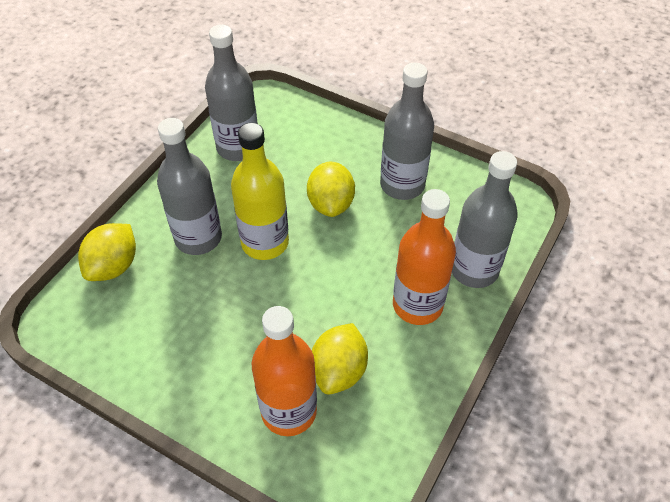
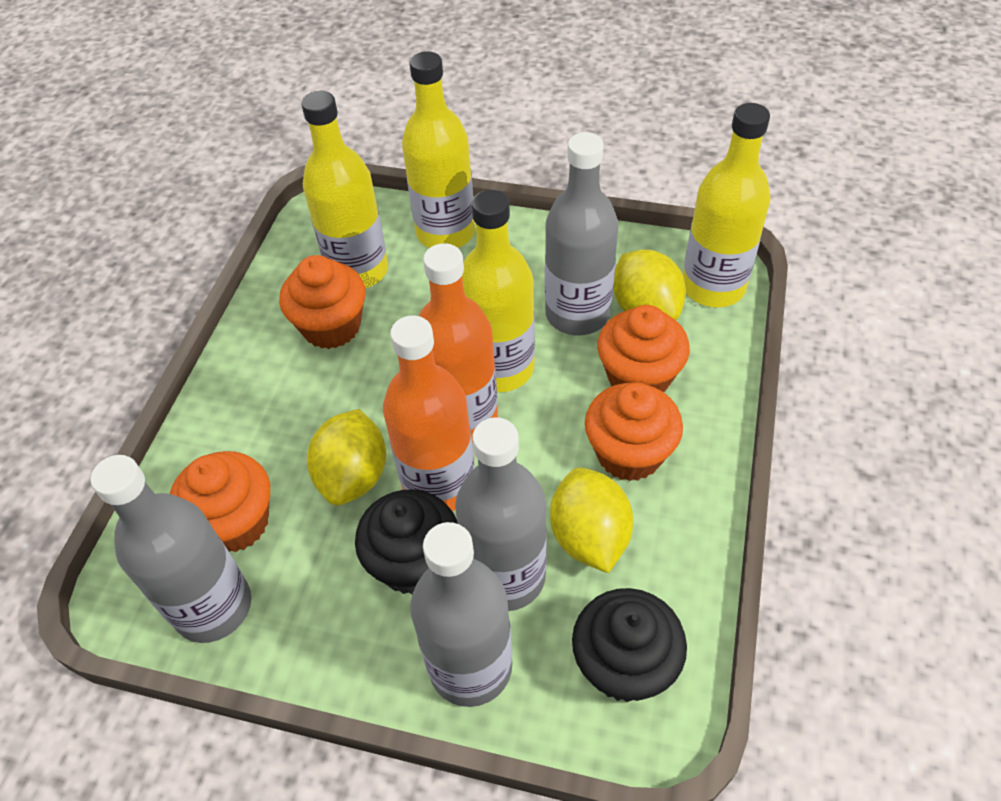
black cupcake: none = 0 -> [355,489,458,594] [572,588,687,702] = 2
orange cupcake: none = 0 -> [170,451,270,552] [279,255,366,349] [585,382,683,481] [597,305,690,392] = 4
yellow bottle: [231,123,289,260] = 1 -> [301,91,388,288] [402,51,476,248] [462,190,535,392] [683,103,771,307] = 4

